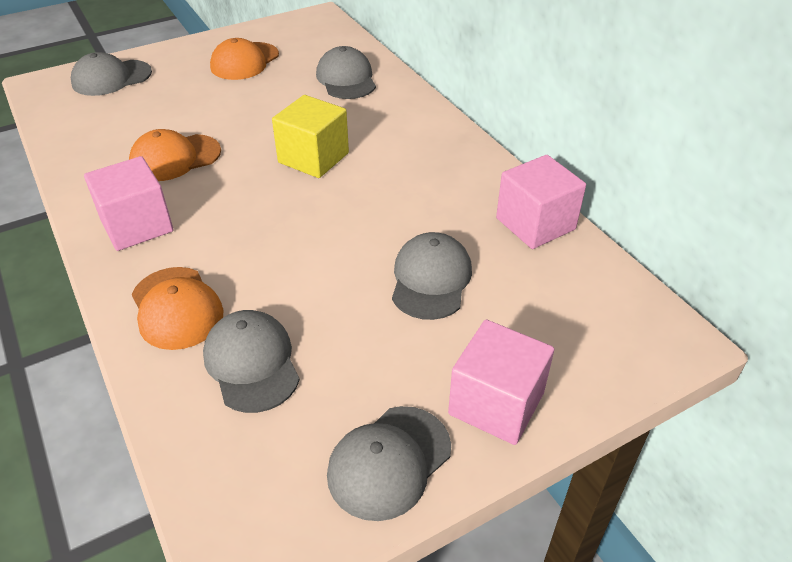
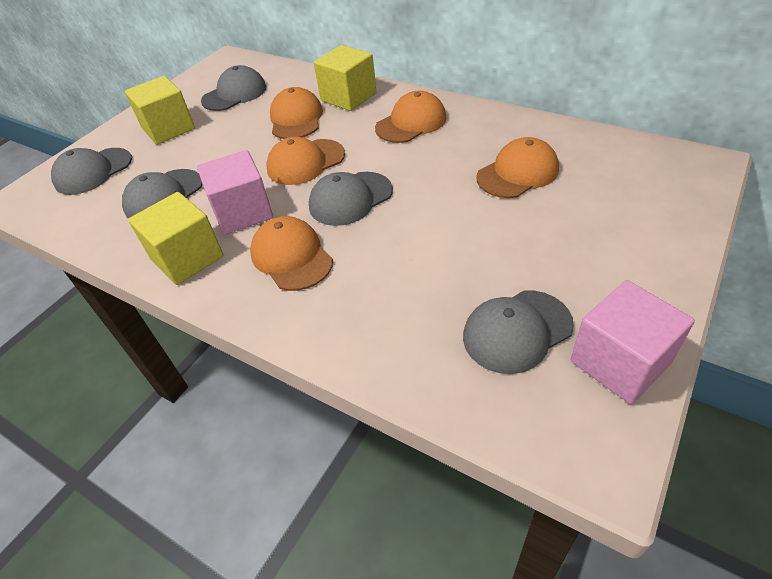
orange cap: [129,129,221,181] [132,267,224,350] [210,38,279,80] = 3 -> [250,216,333,291] [266,137,345,185] [270,87,323,139] [375,91,446,143] [476,137,559,198] = 5
pink cube: [84,156,173,251] [448,319,554,445] [496,155,586,249] = 3 -> [197,150,273,235] [570,280,695,404] = 2
yellow cube: [272,95,349,178] = 1 -> [125,76,195,145] [128,192,224,285] [314,45,376,111] = 3

